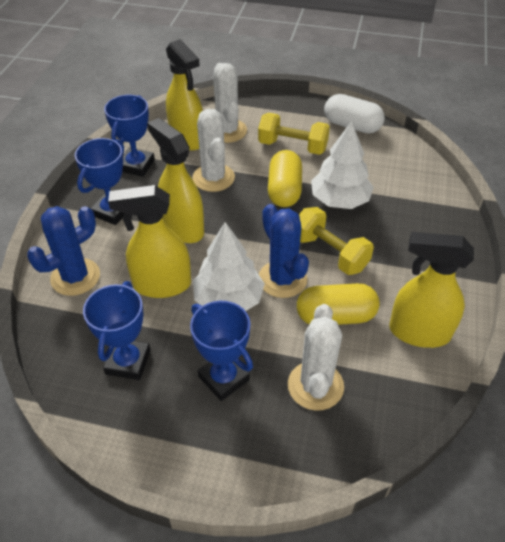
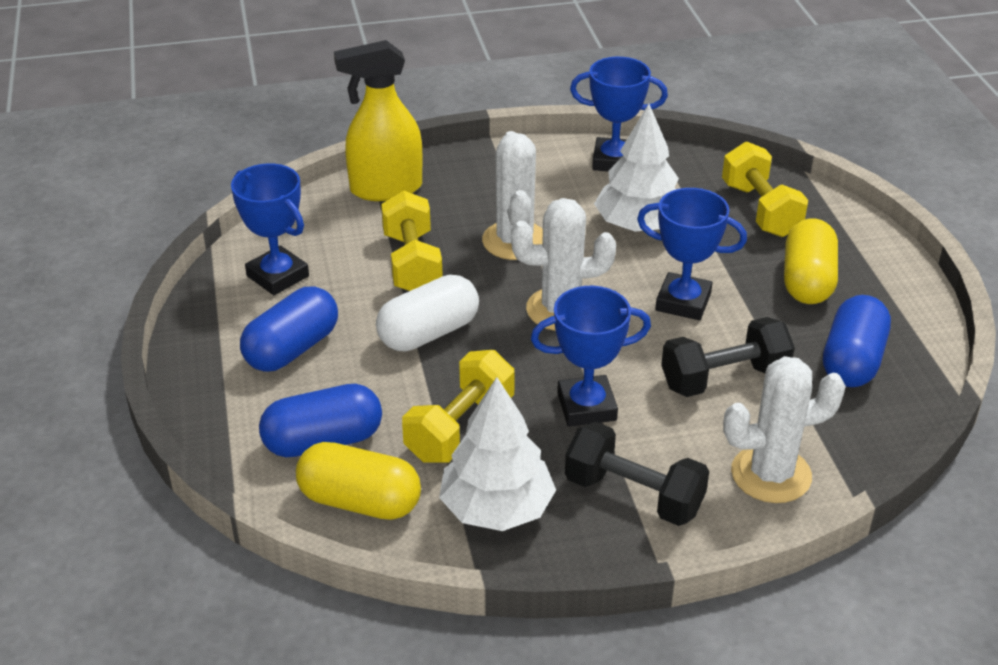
black dumbbell: none = 0 -> [565,422,709,526] [661,317,795,397] = 2
blue cactus: [27,206,100,296] [259,204,309,298] = 2 -> none = 0
blue capsule: none = 0 -> [240,286,338,372] [259,384,382,457] [823,295,891,387] = 3
yellow dumbbell: [258,113,330,155] [299,207,374,275] = 2 -> [381,191,443,291] [402,350,515,463] [722,141,808,237] = 3
yellow spray bottle: [108,185,191,298] [147,118,204,243] [166,39,203,151] [389,232,474,348] = 4 -> [334,40,423,201] = 1

